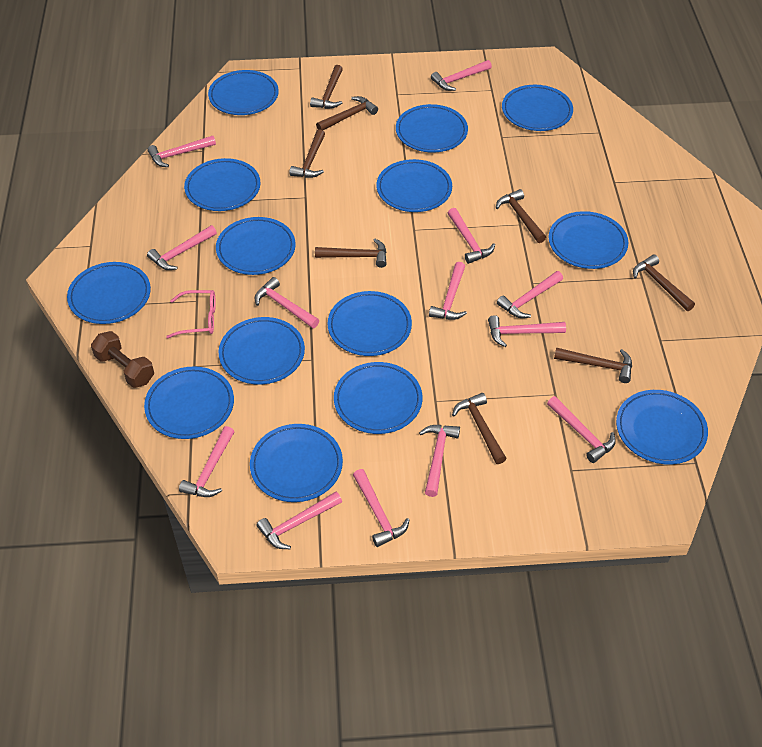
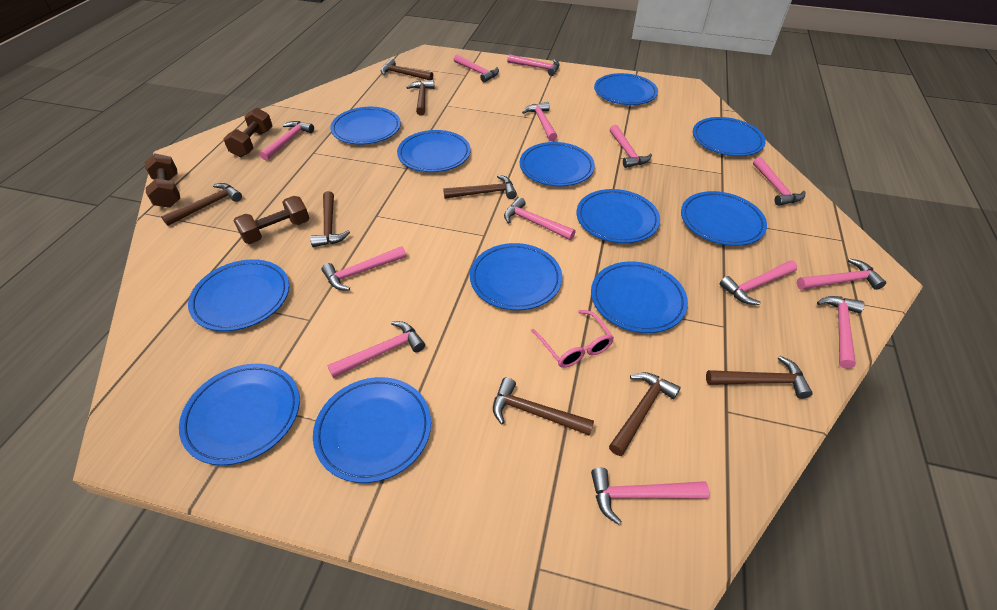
blue plate: [67,262,151,324] [144,366,234,439] [184,158,260,211] [208,70,279,115] [216,217,296,275] [219,317,305,385] [250,424,343,502] [327,291,412,356] [334,362,422,434] [376,159,452,212] [396,104,468,153] [502,85,573,131] [549,211,628,269] [616,390,708,465] = 14 -> [179,364,300,465] [188,259,289,331] [313,377,431,483] [330,107,401,145] [397,130,471,172] [470,243,562,310] [520,142,595,186] [577,189,660,243] [591,262,688,333] [594,73,658,105] [681,191,767,246] [693,117,766,156] = 12
brown dumbbell: [91,331,154,388] = 1 -> [145,153,180,208] [223,108,272,157] [233,196,309,244] = 3

